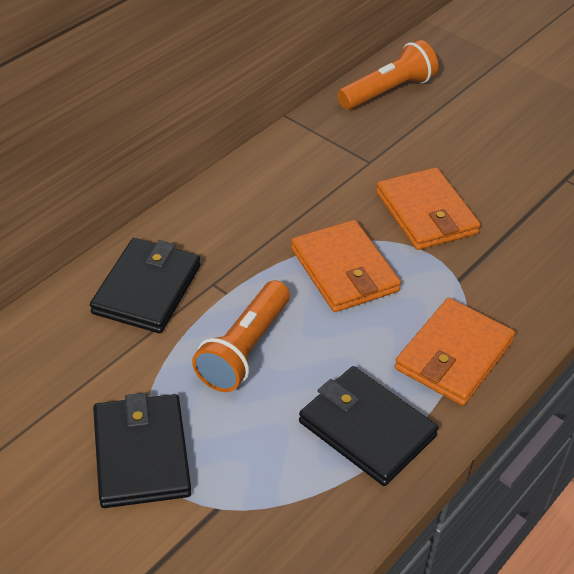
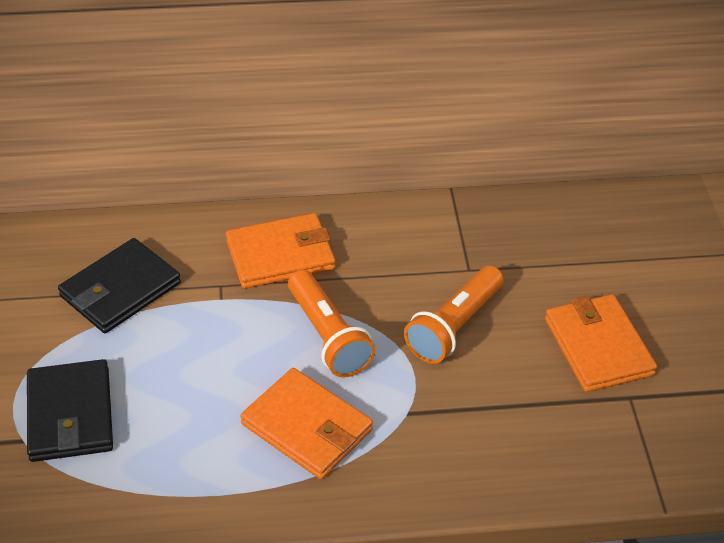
black wallet: [90,238,201,333] [93,393,191,508] [299,366,439,486] = 3 -> [27,359,113,462] [58,238,181,333] = 2

